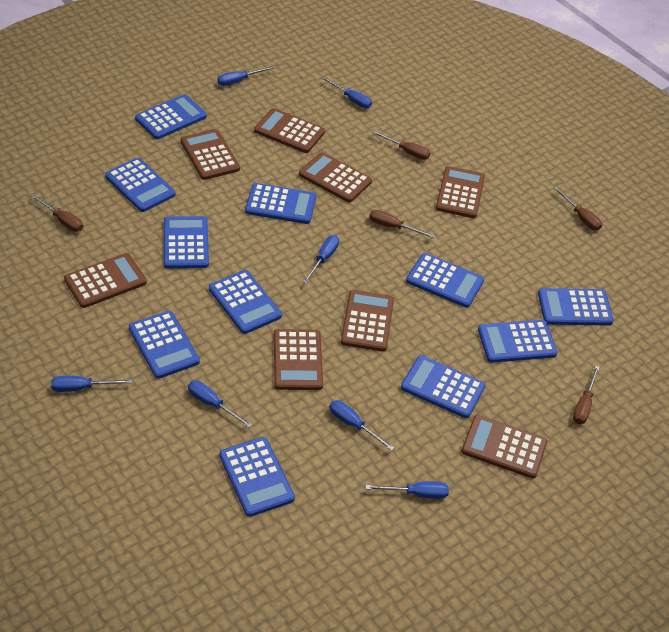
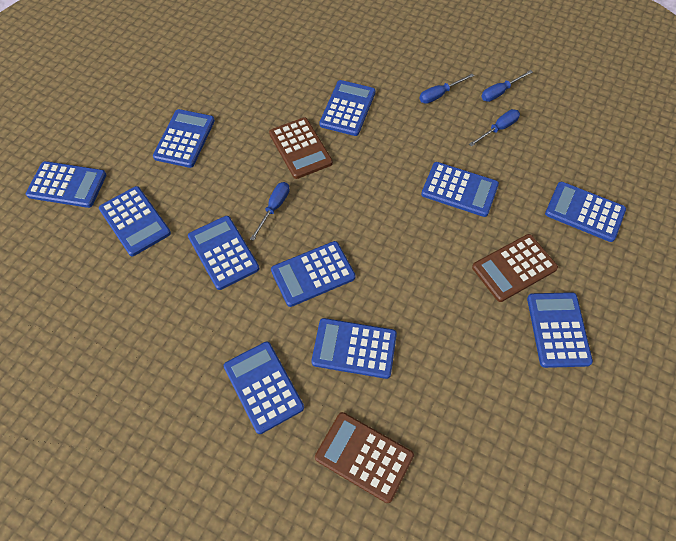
blue screwdriver: [51,376,132,392] [188,380,252,428] [217,66,275,86] [303,235,339,283] [322,77,372,108] [329,400,395,451] [366,482,449,499] = 7 -> [250,182,290,241] [419,74,474,104] [469,109,520,147] [481,70,533,102] = 4
brown calculator: [64,253,147,308] [181,129,240,180] [254,108,325,153] [274,329,323,390] [299,152,372,203] [341,290,394,351] [436,166,485,218] [462,415,547,479] = 8 -> [269,117,333,179] [315,412,414,503] [472,234,558,302] = 3
brown screwdriver: [30,194,83,232] [369,210,435,238] [372,130,430,160] [554,187,602,231] [573,366,600,424] = 5 -> none = 0

